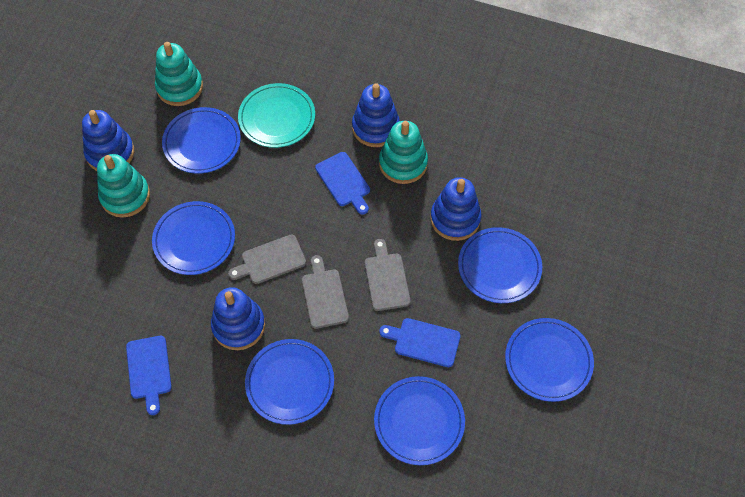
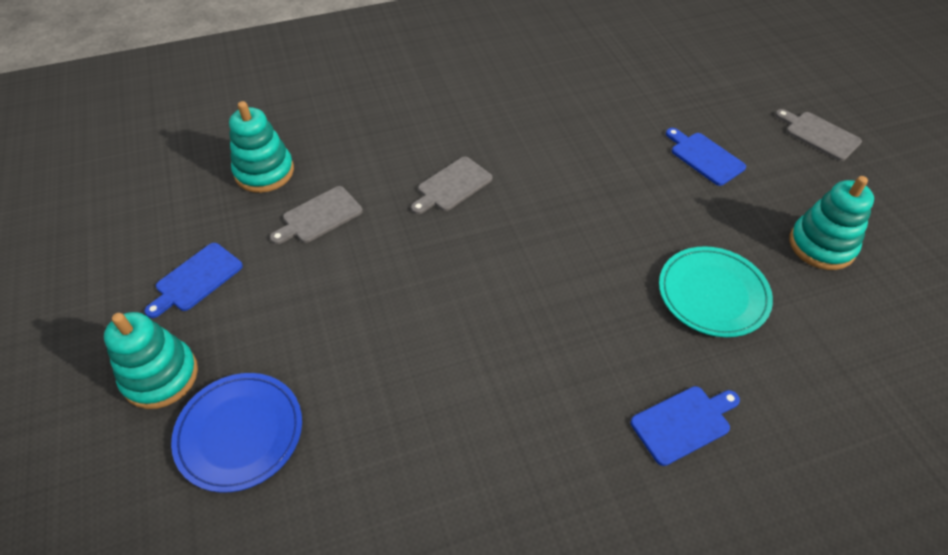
blue plate: [152,201,235,275] [162,107,241,174] [245,339,334,425] [374,376,465,465] [458,227,542,303] [505,318,594,402] = 6 -> [171,373,302,493] = 1
blue stacking toy: [82,110,134,171] [211,287,265,350] [352,83,400,147] [430,177,481,241] = 4 -> none = 0

